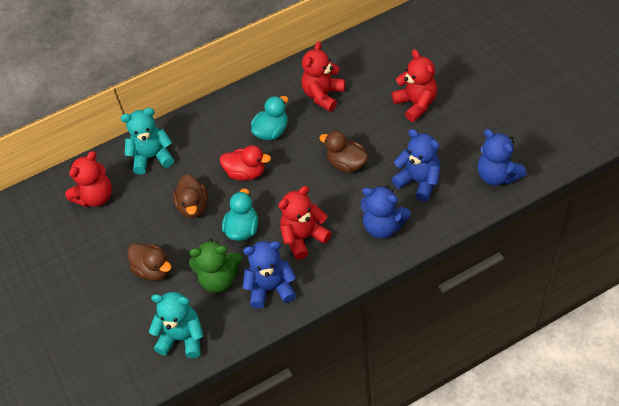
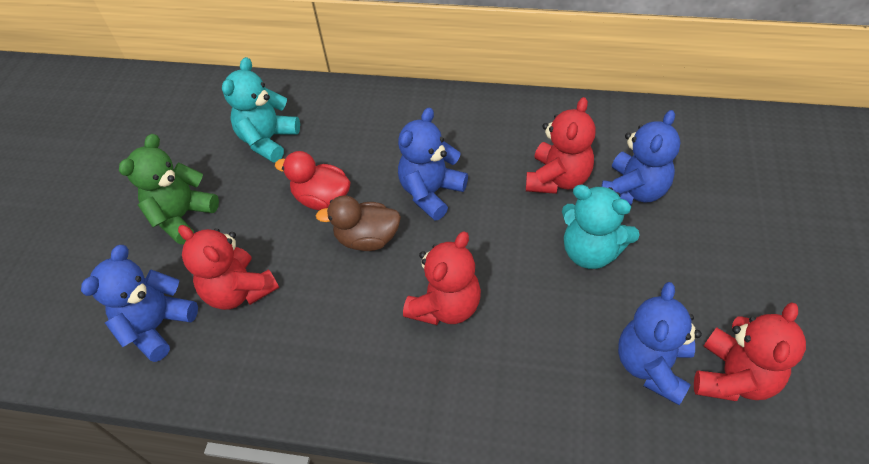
brown duck: [127,243,171,281] [173,174,208,218] [319,131,368,173] = 3 -> [316,195,401,251] = 1
turquoise duck: [222,188,258,241] [251,96,288,141] = 2 -> none = 0

